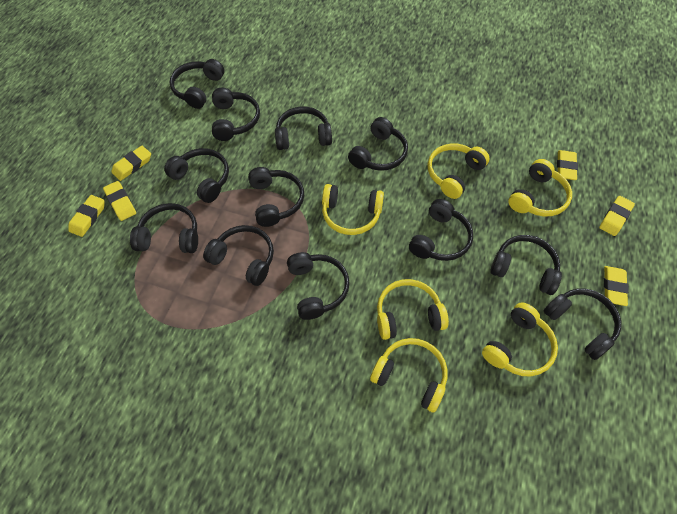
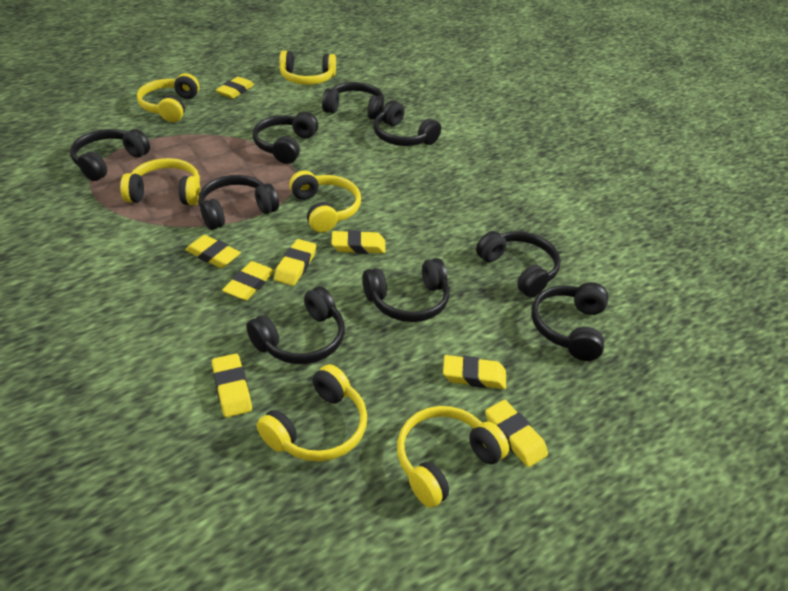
black headphones: [130,203,198,253] [164,148,229,203] [170,59,225,109] [203,225,274,286] [212,88,260,141] [248,167,304,227] [275,107,332,150] [287,252,350,320] [348,117,408,171] [409,199,473,261] [490,235,562,295] [544,288,621,360] = 12 -> [70,129,150,181] [198,175,279,230] [246,286,345,364] [253,112,318,164] [322,82,384,120] [362,258,449,322] [373,100,441,146] [476,231,561,298] [531,282,608,361] = 9
yellow eraser: [68,195,105,237] [103,181,136,221] [111,146,151,181] [557,150,578,180] [599,196,635,236] [604,266,629,306] = 6 -> [185,235,241,268] [212,353,252,418] [216,77,254,99] [222,261,274,300] [274,239,317,286] [331,230,386,254] [443,355,506,389] [485,400,548,467] = 8

